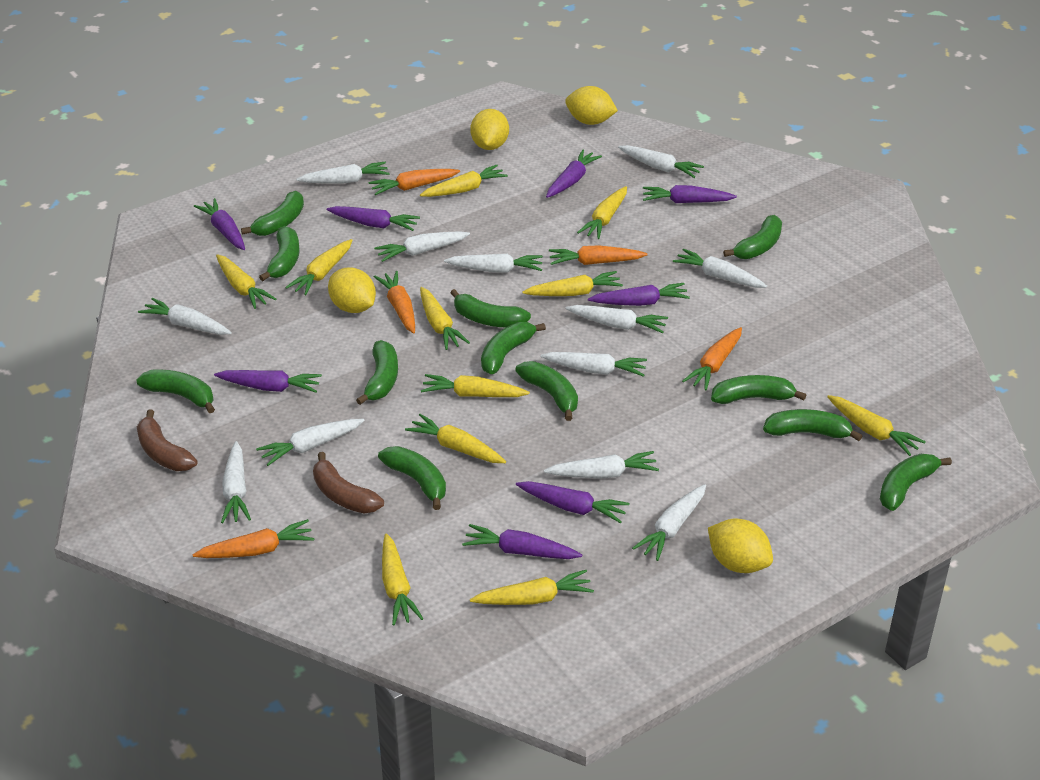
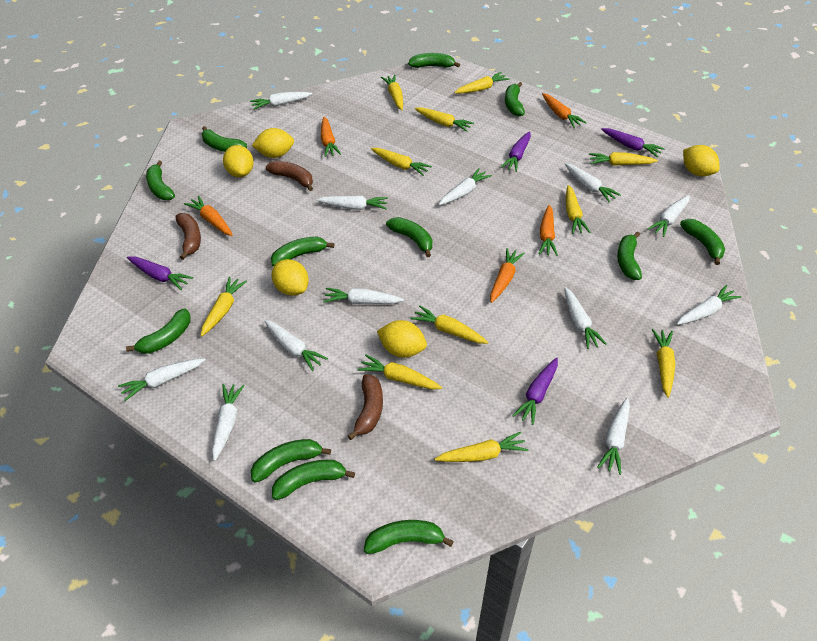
brown banana: [137,409,197,471] [313,452,384,514] = 2 -> [175,213,201,260] [266,161,313,191] [348,374,383,440] = 3
purple carrot: [194,198,245,250] [214,370,322,393] [327,206,420,231] [462,524,582,559] [516,481,630,523] [546,150,602,198] [588,283,690,306] [643,185,737,203] = 8 -> [127,256,193,290] [501,131,531,172] [512,357,558,425] [601,128,665,157] = 4
yellow lemon: [328,267,376,313] [470,109,509,150] [565,86,618,125] [708,519,773,573] = 4 -> [223,145,254,177] [252,128,294,158] [272,259,309,296] [377,320,427,358] [683,145,720,176] = 5

